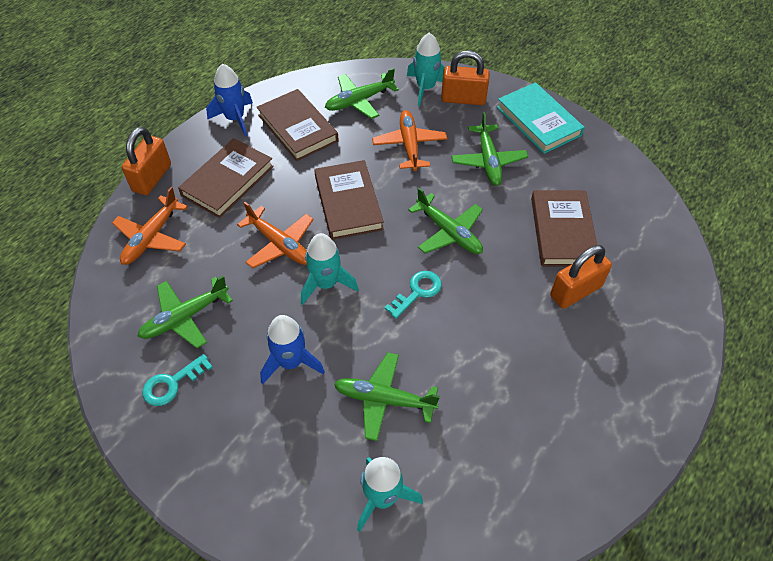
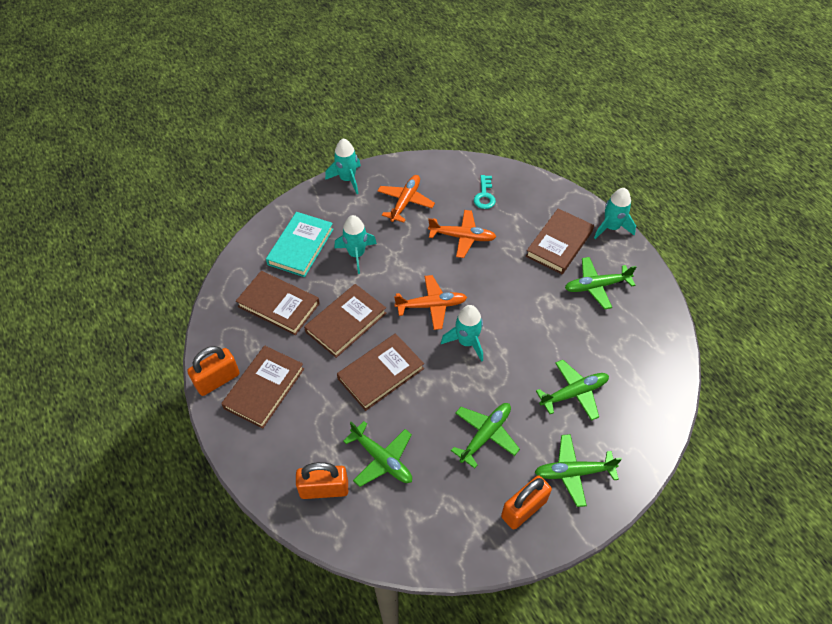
blue rocket: [206,64,253,137] [260,315,325,384] = 2 -> none = 0
brown book: [178,138,274,218] [257,89,339,161] [314,160,384,240] [531,190,597,267] = 4 -> [221,346,304,429] [236,271,320,335] [304,284,386,358] [337,333,424,411] [526,209,594,274] = 5
turquoise key: [143,354,213,406] [385,271,442,319] = 2 -> [474,175,496,209] = 1
turquoise rocket: [301,233,359,305] [357,457,423,532] [407,33,445,106] = 3 -> [325,138,361,194] [334,215,377,274] [441,305,483,362] [594,188,636,239] = 4

